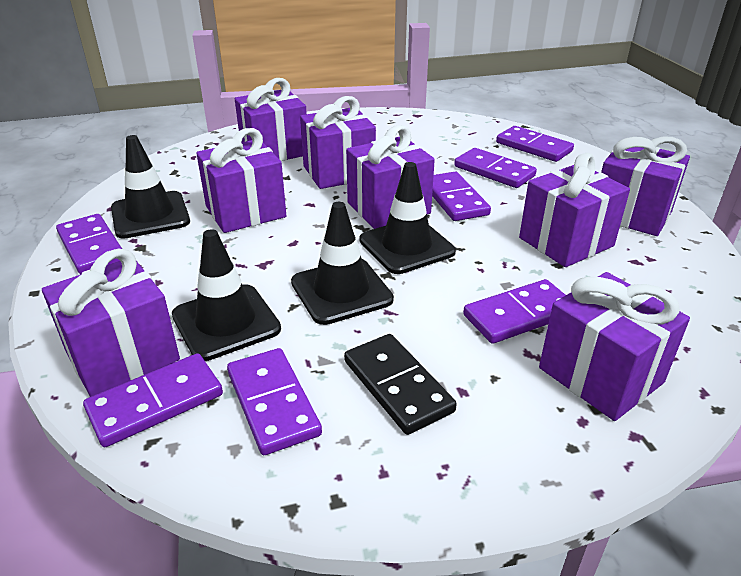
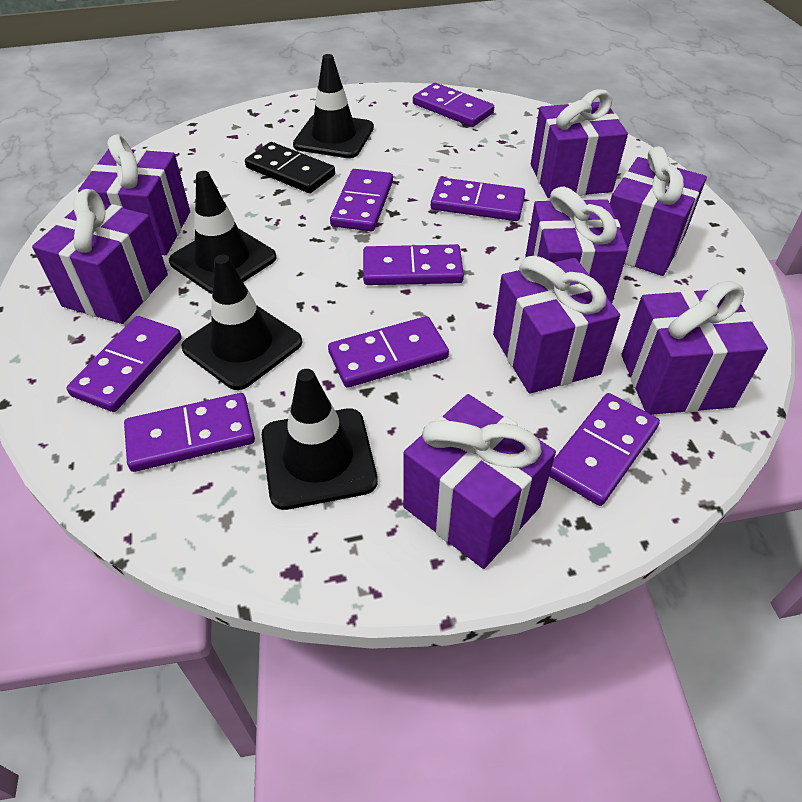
purple domino: [56,214,122,274] [83,353,223,447] [227,348,322,455] [432,172,491,221] [454,148,537,188] [463,279,566,344] [496,126,574,162] = 7 -> [66,316,182,412] [124,393,255,472] [328,316,449,388] [330,169,393,231] [363,244,464,285] [413,83,494,127] [431,177,525,221] [549,393,660,506] = 8

